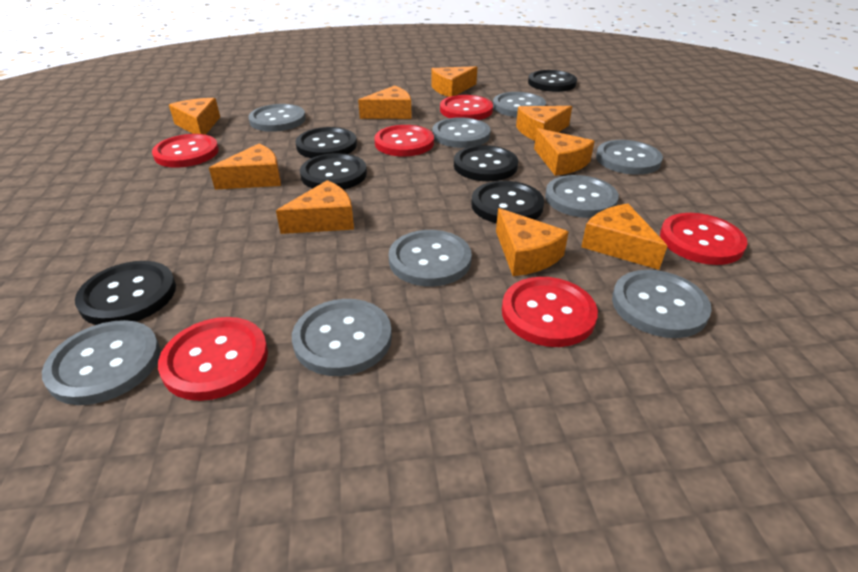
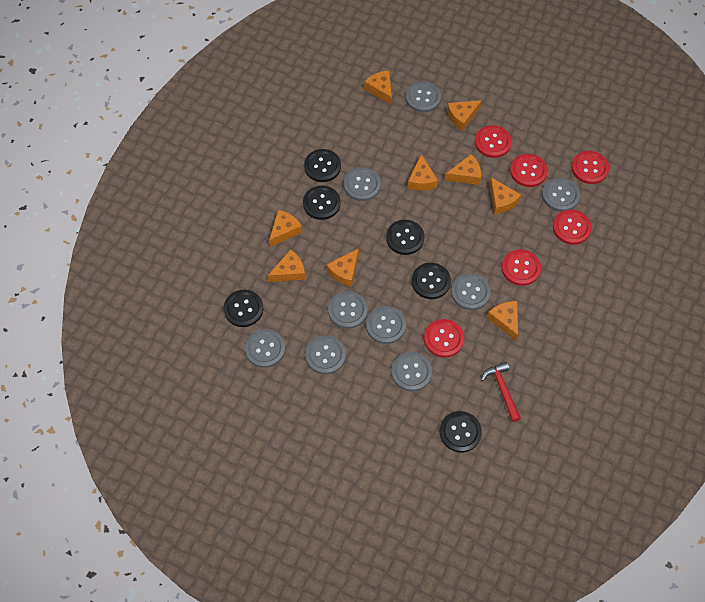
red hammer: none = 0 -> [481,362,521,422] = 1

